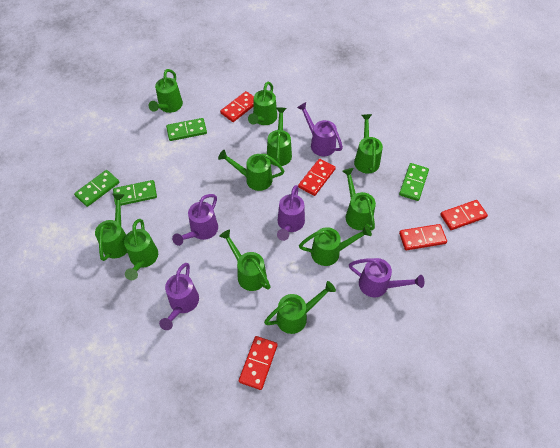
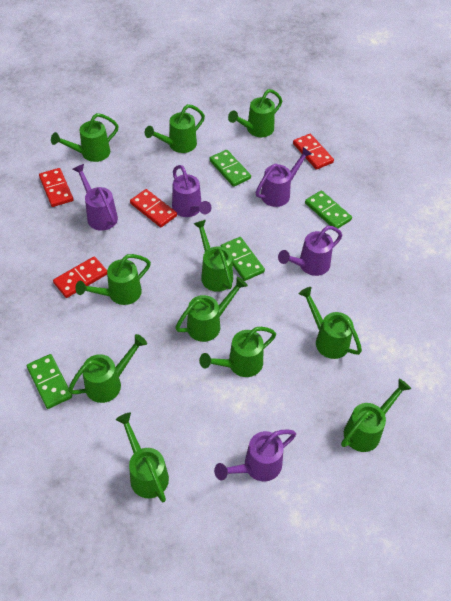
red domino: [220,91,254,122] [239,336,278,390] [298,159,336,196] [399,224,447,250] [440,200,488,230] = 5 -> [39,168,73,207] [53,256,107,298] [130,189,177,227] [293,134,334,170] = 4

